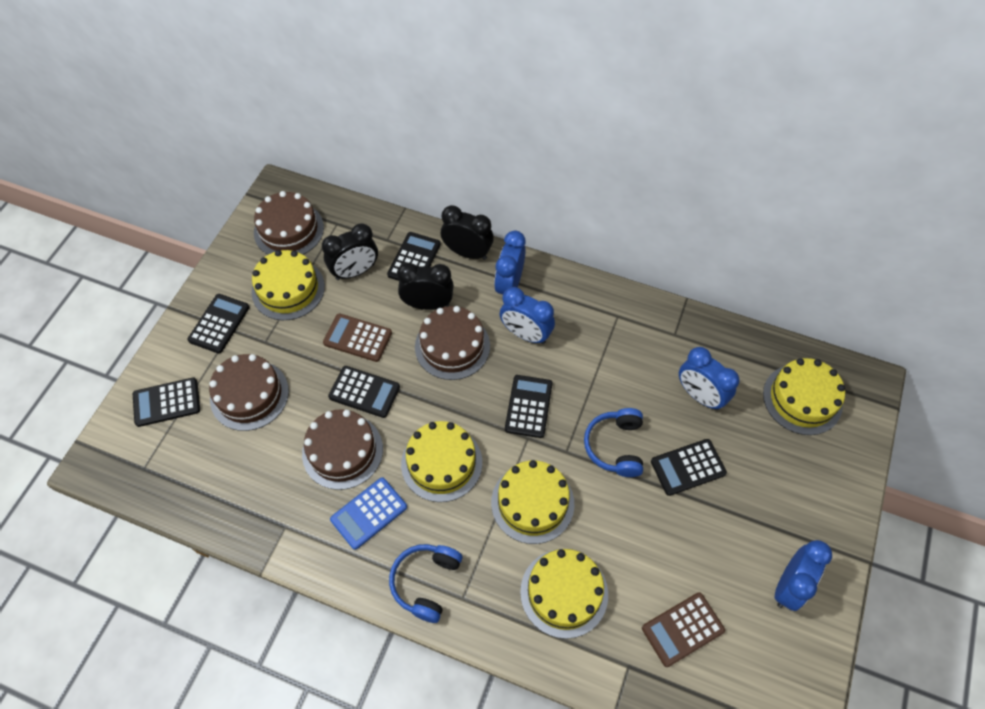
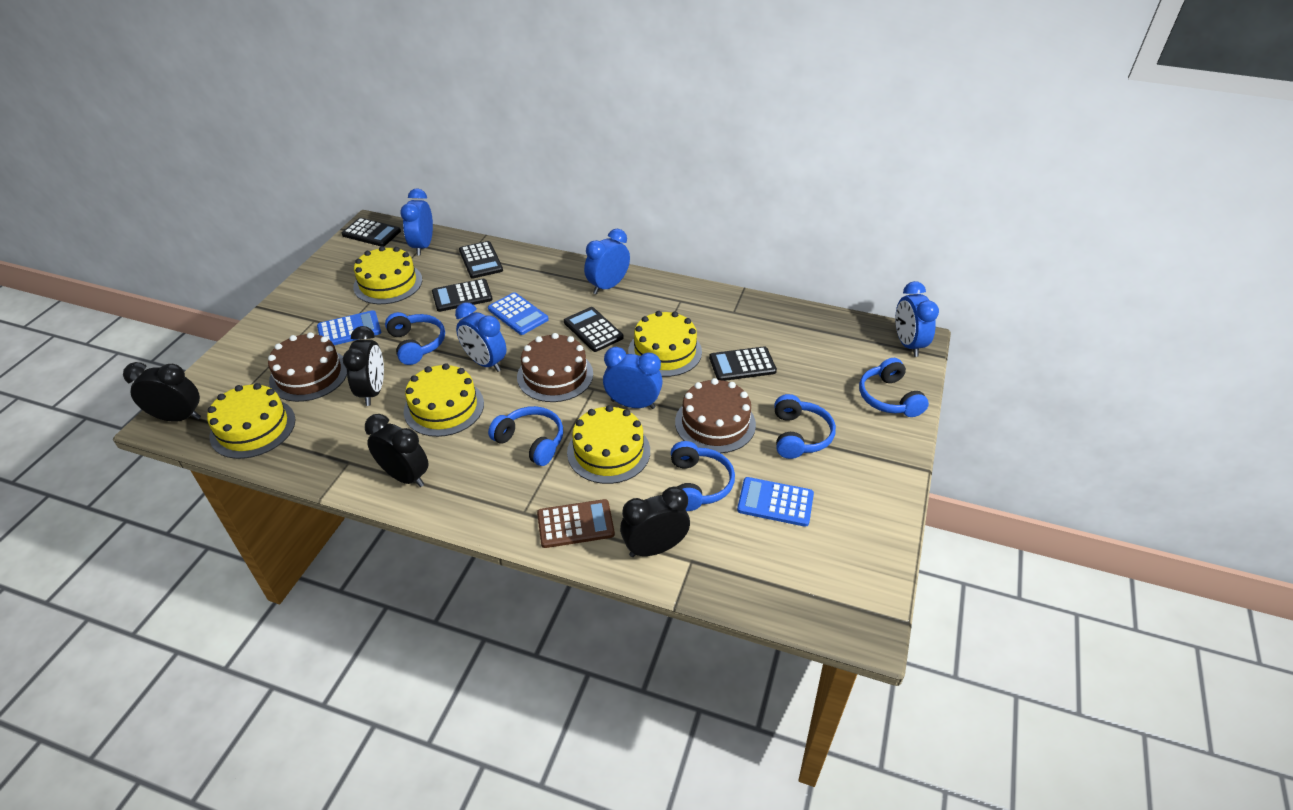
black calculator: [133,377,200,427] [188,294,249,354] [328,366,400,418] [387,232,441,281] [505,375,553,438] [651,439,727,496] = 6 -> [342,218,401,247] [432,279,493,312] [459,241,503,278] [564,307,624,352] [709,346,777,381] = 5
black clock: [322,223,378,280] [397,263,454,310] [441,205,494,260] = 3 -> [123,362,201,422] [343,326,384,406] [365,414,429,487] [620,486,690,557] = 4
blue calculator: [330,477,407,550] = 1 -> [317,310,381,345] [488,292,549,335] [737,477,814,527] = 3
blue clock: [494,231,526,300] [500,287,555,344] [679,347,740,410] [775,540,832,611] = 4 -> [400,188,433,256] [455,302,507,372] [584,229,630,295] [603,347,663,409] [895,281,939,357] = 5
blue headphones: [389,544,462,623] [584,408,643,477] = 2 -> [385,312,445,365] [488,406,563,466] [671,441,735,511] [774,394,836,459] [859,358,929,417] = 5
brown cake: [209,354,289,431] [254,191,324,255] [302,409,383,490] [415,306,490,380] = 4 -> [268,332,347,402] [517,333,593,402] [675,378,756,453] = 3
brown calculator: [323,313,392,362] [642,592,725,667] = 2 -> [537,499,615,548] = 1

